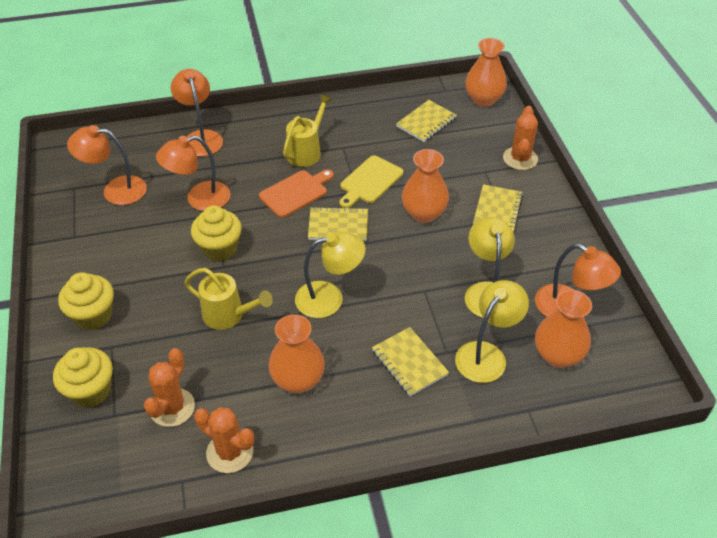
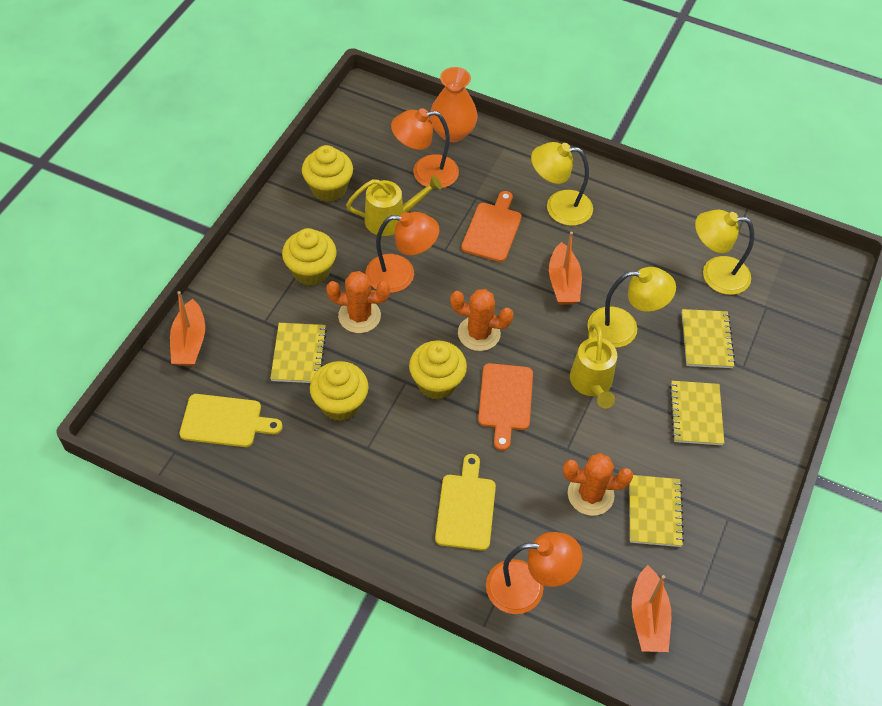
orange boat: none = 0 -> [170,291,205,366] [549,232,582,305] [632,565,671,652] = 3
orange cutting board: [259,169,334,218] = 1 -> [461,191,522,262] [478,363,533,451] = 2
orange lamp: [67,125,147,205] [156,135,231,211] [171,69,223,157] [535,244,621,317] = 4 -> [366,212,439,293] [391,108,459,189] [486,532,583,614] = 3
orange vase: [268,314,325,393] [402,149,449,223] [465,38,507,107] [535,290,592,368] = 4 -> [430,67,477,142] = 1
yellow cupcake: [53,347,113,408] [58,272,114,330] [191,206,242,261] = 3 -> [282,228,337,286] [302,145,353,202] [310,361,369,421] [409,340,467,400] = 4
yellow cutting board: [340,155,404,208] = 1 -> [180,394,282,447] [435,454,496,551] = 2

